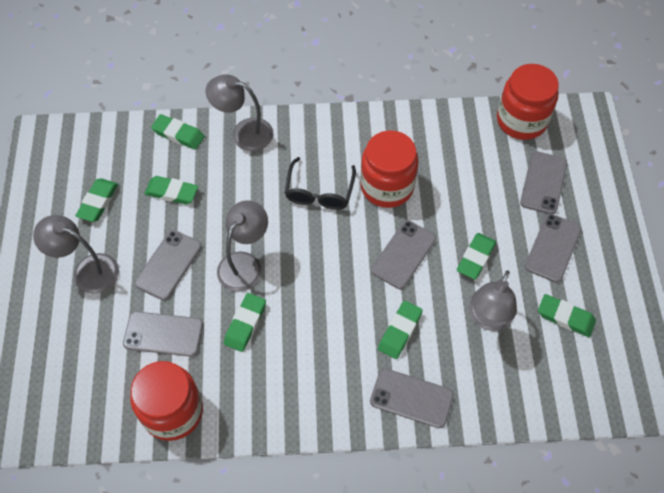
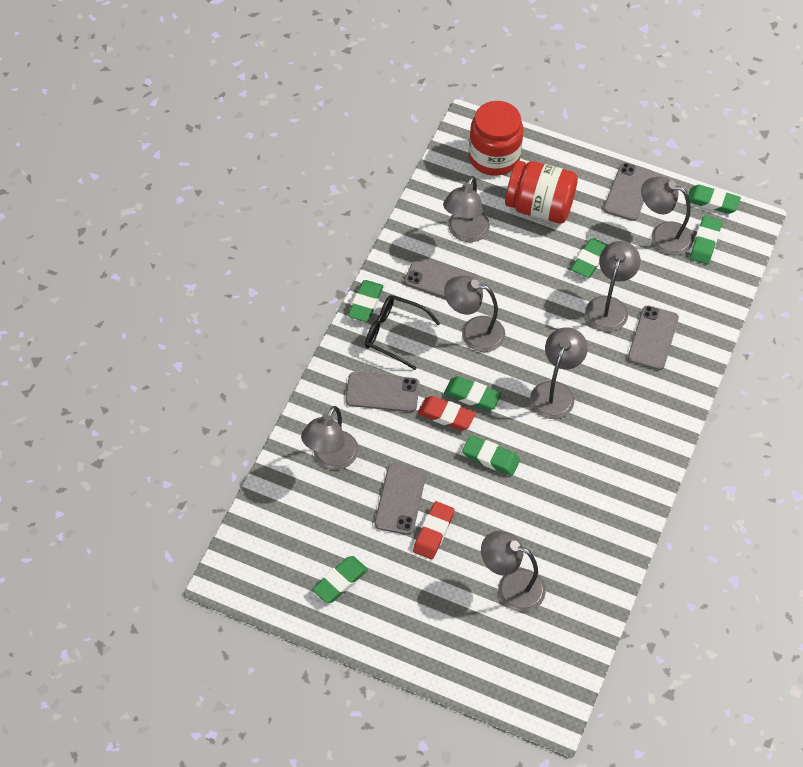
grey lamp: [33,215,119,293] [206,74,274,151] [217,200,268,292] [469,270,517,331] = 4 -> [301,406,359,470] [443,176,490,242] [444,276,505,352] [481,531,546,612] [530,327,588,419] [585,241,641,332] [641,177,693,255] = 7
grey phone: [123,311,203,356] [135,230,202,300] [370,368,454,428] [371,220,436,289] [520,151,567,214] [525,214,581,283] = 6 -> [345,372,420,412] [374,463,426,535] [404,256,478,298] [603,162,654,221] [628,305,679,370] = 5
red eraser: none = 0 -> [413,501,454,559] [418,396,476,430] = 2
red jar: [130,361,203,441] [360,130,419,208] [497,64,559,140] = 3 -> [469,101,523,176] [505,161,578,224] = 2

